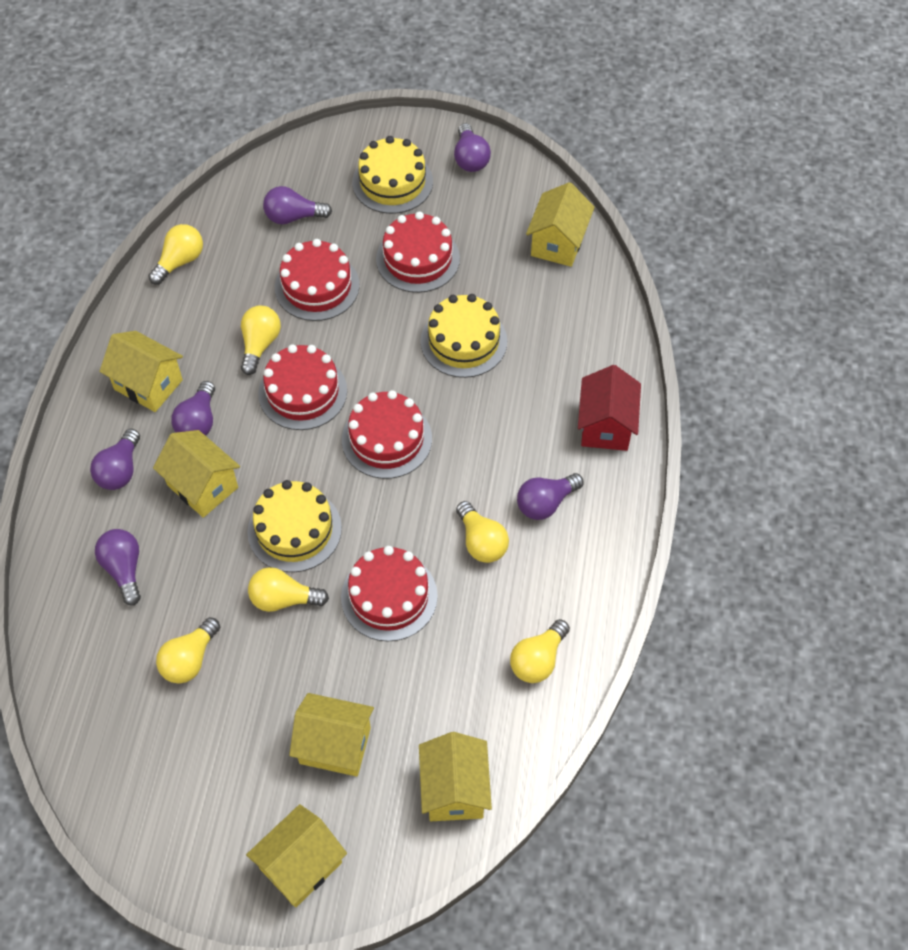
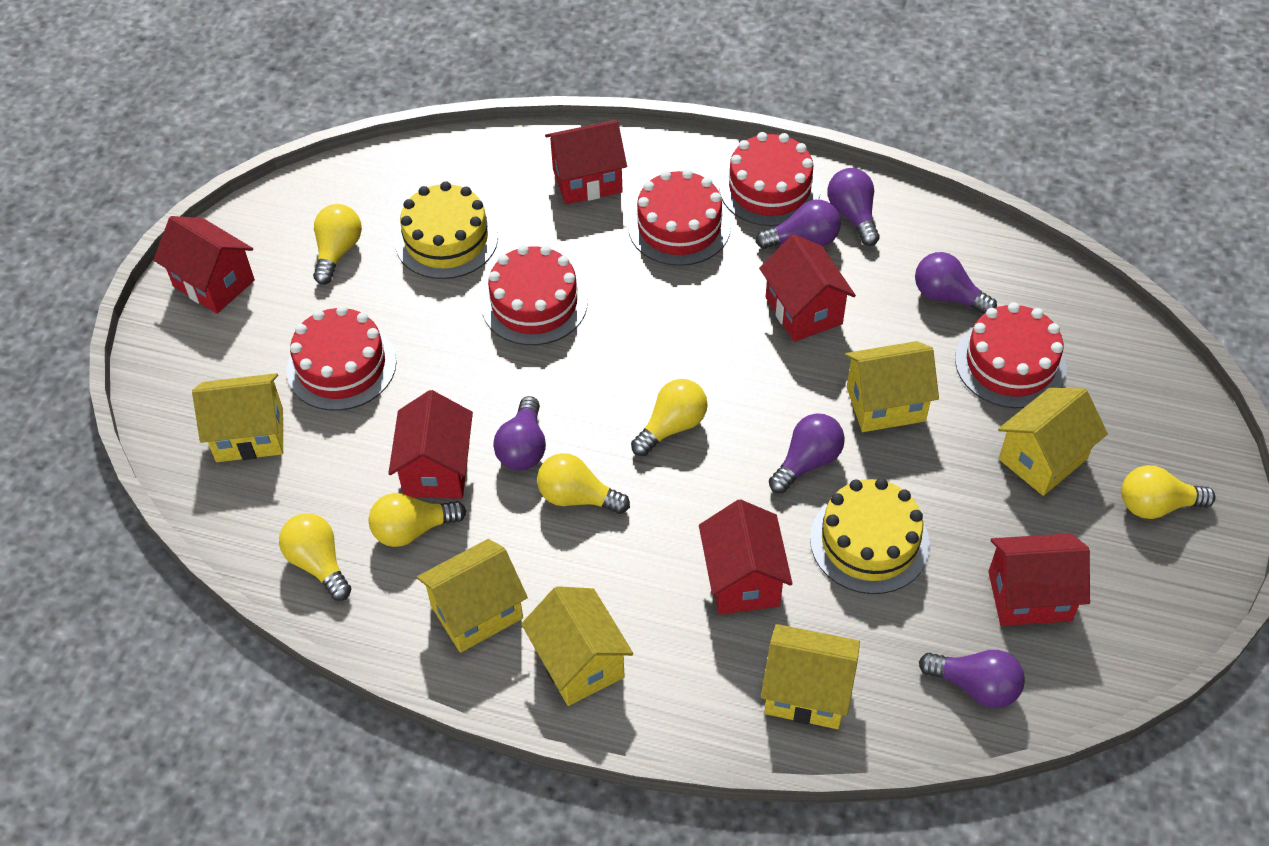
red house: [578,365,641,451] = 1 -> [154,216,255,314] [388,390,473,499] [545,120,627,205] [699,499,793,615] [759,234,856,342] [988,533,1090,626] = 6
yellow cake: [247,480,342,572] [352,136,433,214] [421,294,507,378] = 3 -> [395,181,498,279] [810,478,930,594] = 2

